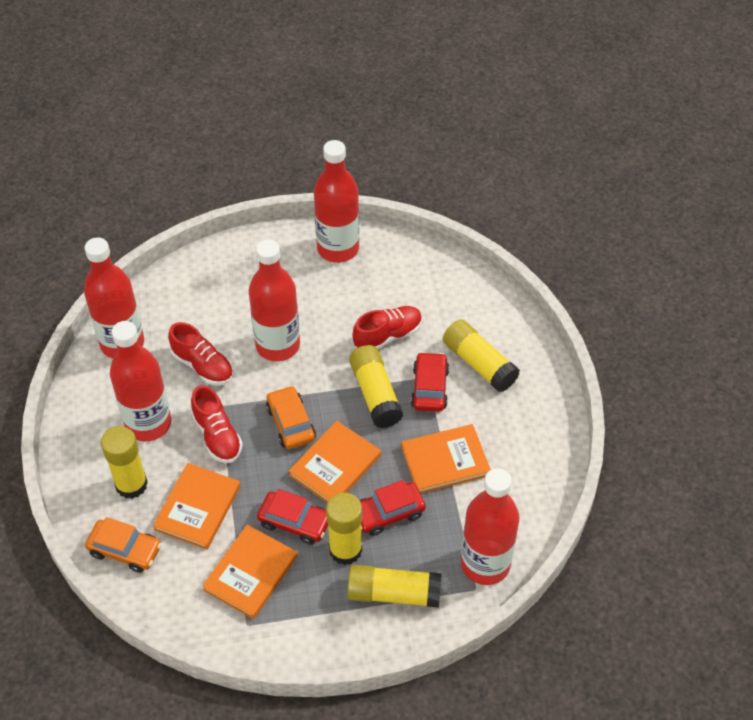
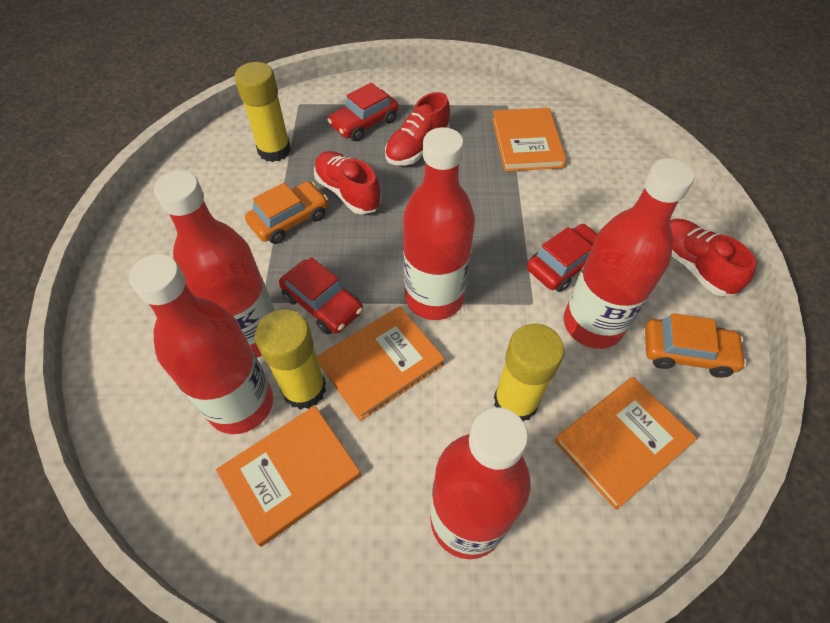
yellow glue stick: [101,426,148,499] [326,493,362,565] [347,565,442,608] [349,345,403,428] [443,319,520,392] = 5 -> [235,62,291,162] [255,309,326,410] [494,324,565,421] = 3

